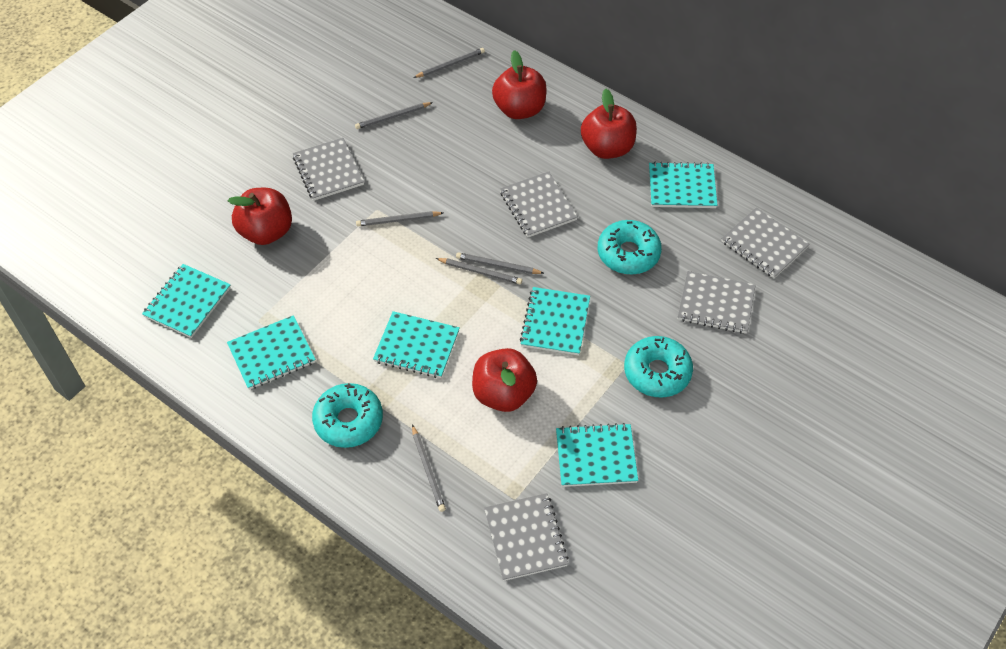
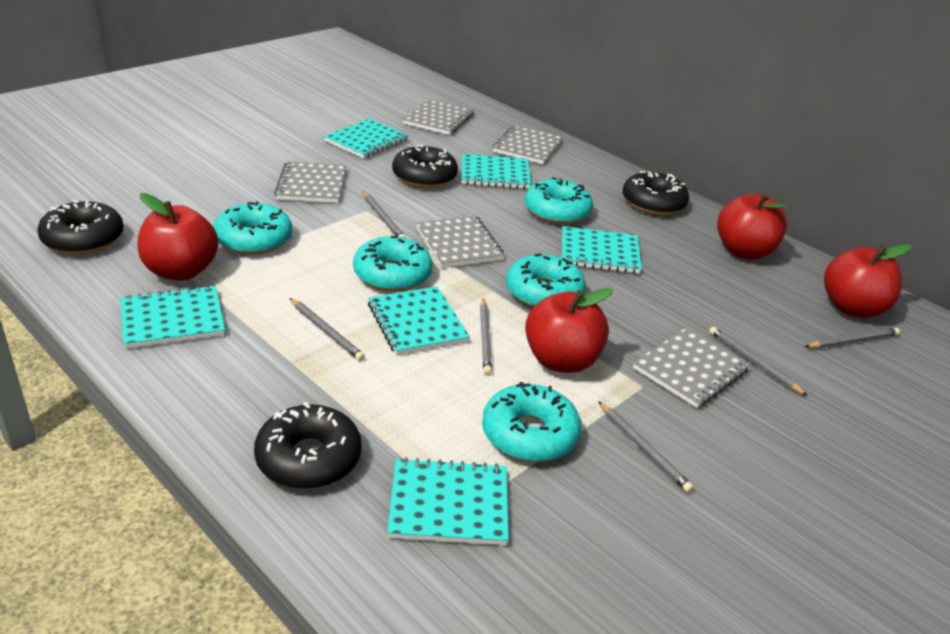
black donut: none = 0 -> [37,200,124,255] [254,402,362,489] [392,144,458,188] [623,171,689,215] = 4
turquoise donut: [312,383,383,448] [598,220,662,275] [624,336,693,398] = 3 -> [213,201,292,255] [353,236,433,292] [482,382,581,462] [506,254,586,307] [525,177,593,224] = 5

